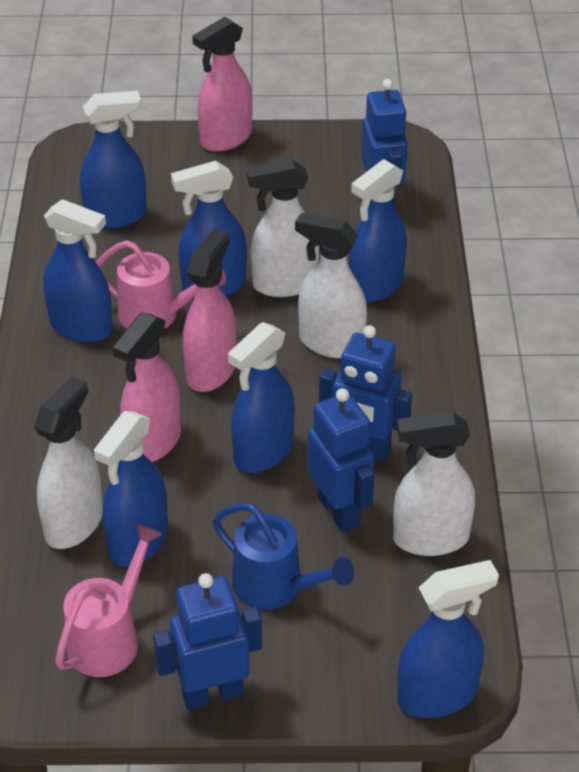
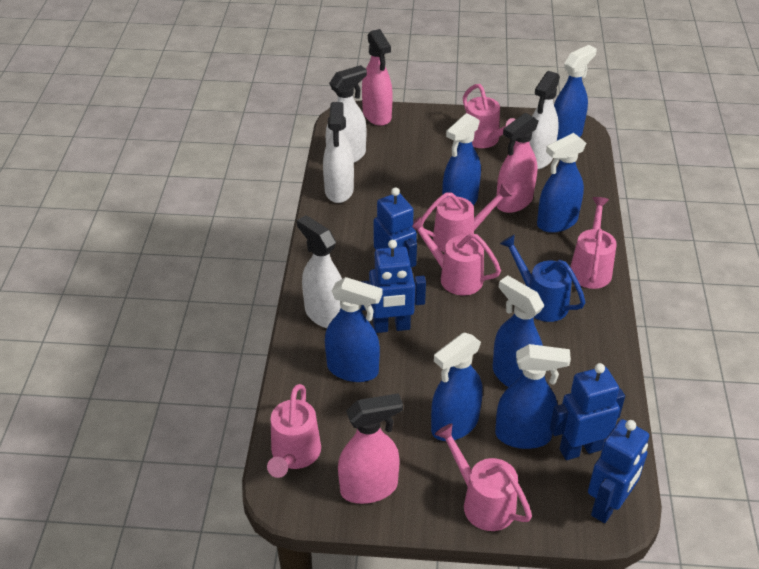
pink watering can: [55,524,162,677] [96,240,226,329] = 2 -> [267,384,321,478] [412,217,501,295] [421,184,512,252] [435,423,532,531] [463,84,516,148] [570,197,617,289] = 6

